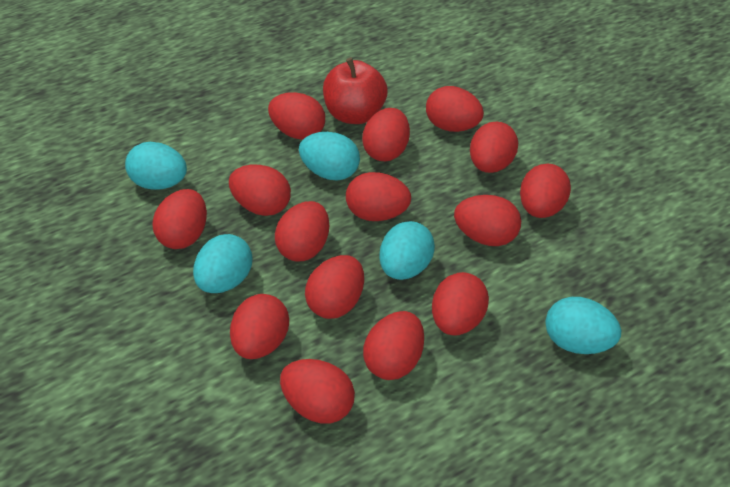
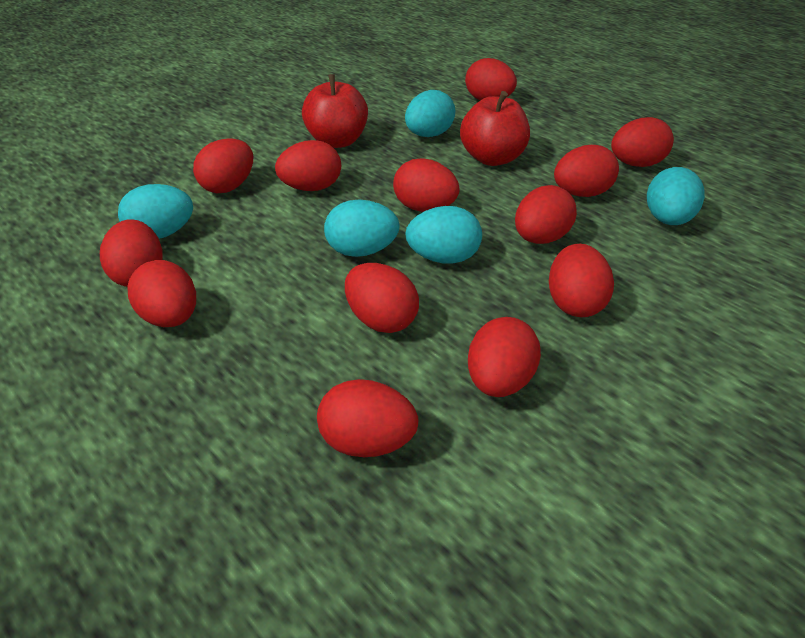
red apple: [323,58,388,124] = 1 -> [302,74,368,148] [460,91,530,166] = 2
red egg: [152,189,207,249] [229,165,291,216] [230,294,289,359] [268,92,325,140] [275,201,329,261] [280,359,355,424] [305,255,364,319] [346,172,411,221] [362,108,410,161] [363,311,424,380] [426,86,484,132] [432,272,489,335] [454,195,521,246] [470,122,518,173] [520,164,571,218] = 15 -> [100,219,163,287] [127,260,196,327] [193,138,253,193] [275,140,341,191] [317,379,418,457] [345,263,419,333] [393,158,460,212] [465,58,517,100] [468,317,541,397] [515,185,577,244] [549,244,614,317] [554,145,619,197] [611,117,674,167] = 13

